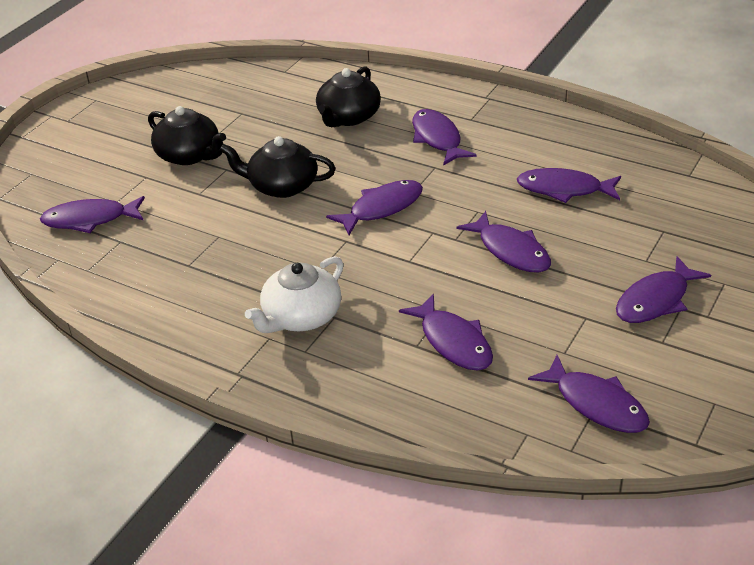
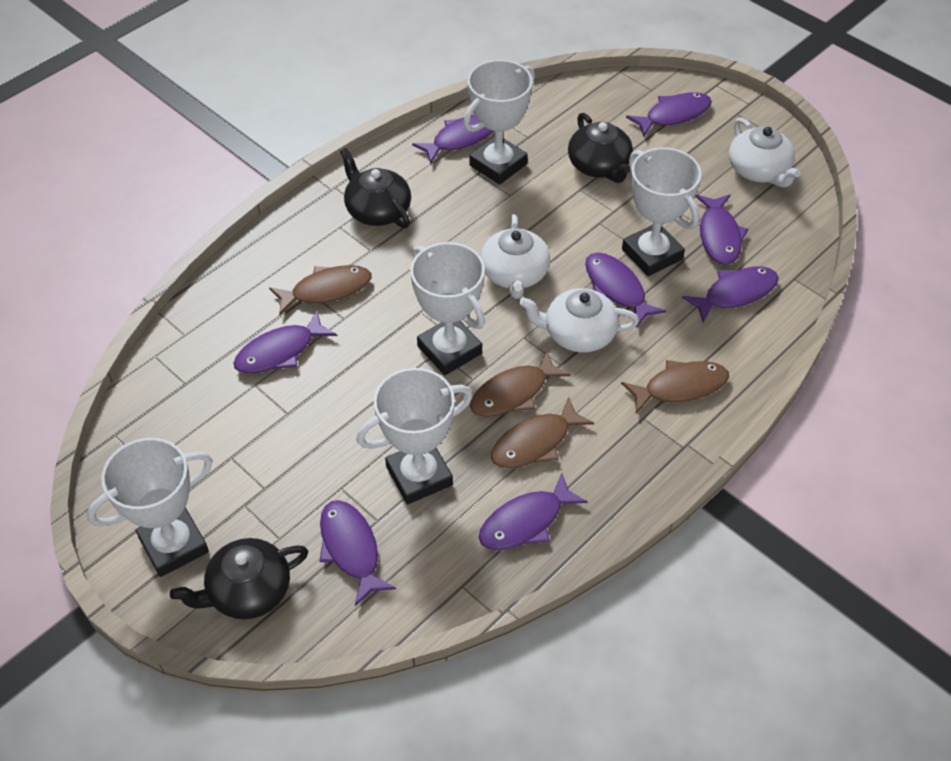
brown fish: none = 0 -> [269,265,372,316] [470,350,571,417] [491,397,594,468] [621,360,729,414] = 4
white teapot: [245,256,344,333] = 1 -> [481,214,550,299] [519,288,639,353] [729,118,801,187] = 3
white trophy: none = 0 -> [87,438,213,577] [356,368,473,504] [410,242,485,375] [463,60,535,185] [622,148,701,276] = 5

